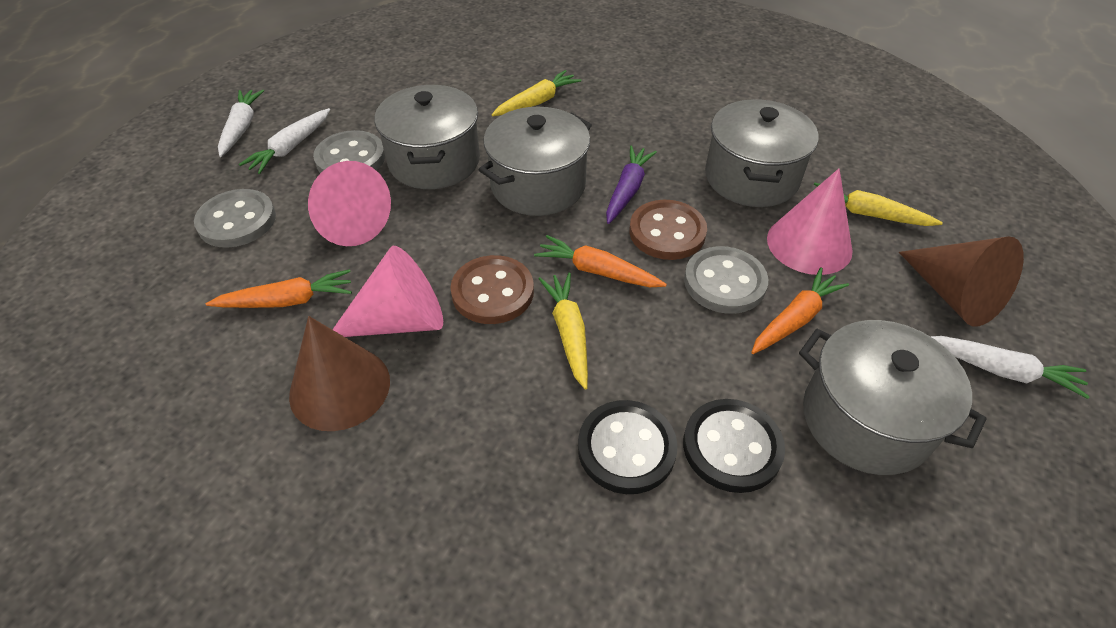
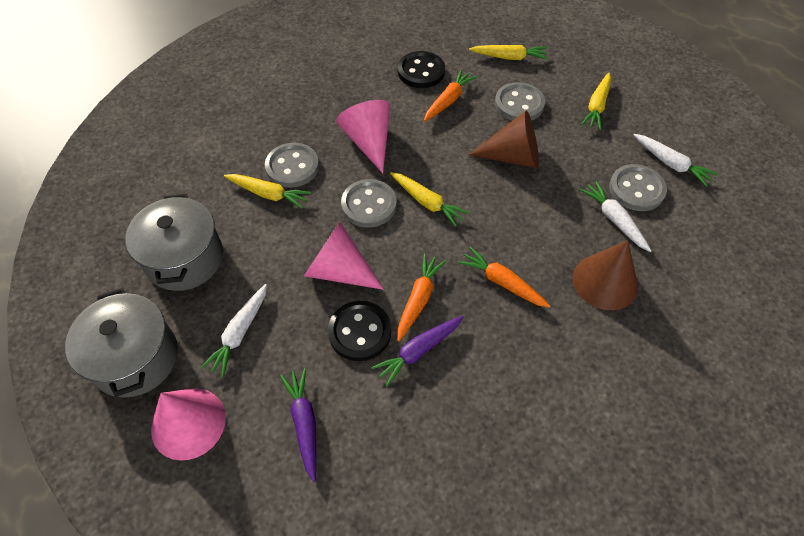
brown button: [451,255,534,324] [629,200,707,260] = 2 -> none = 0
grey button: [194,189,276,248] [313,130,385,173] [684,246,768,314] = 3 -> [265,143,319,188] [341,179,397,228] [495,82,545,121] [609,164,667,211] = 4
grey pot: [375,85,480,189] [479,107,592,216] [705,99,819,207] [799,320,987,475] = 4 -> [65,288,178,398] [125,194,223,291] = 2
purple carrot: [606,145,657,224] = 1 -> [280,368,316,482] [371,316,463,387] = 2
yellow carrot: [492,70,581,116] [539,273,588,390] [814,183,943,226] = 3 -> [224,174,311,209] [390,172,469,227] [469,45,548,60] [581,72,611,130] = 4

